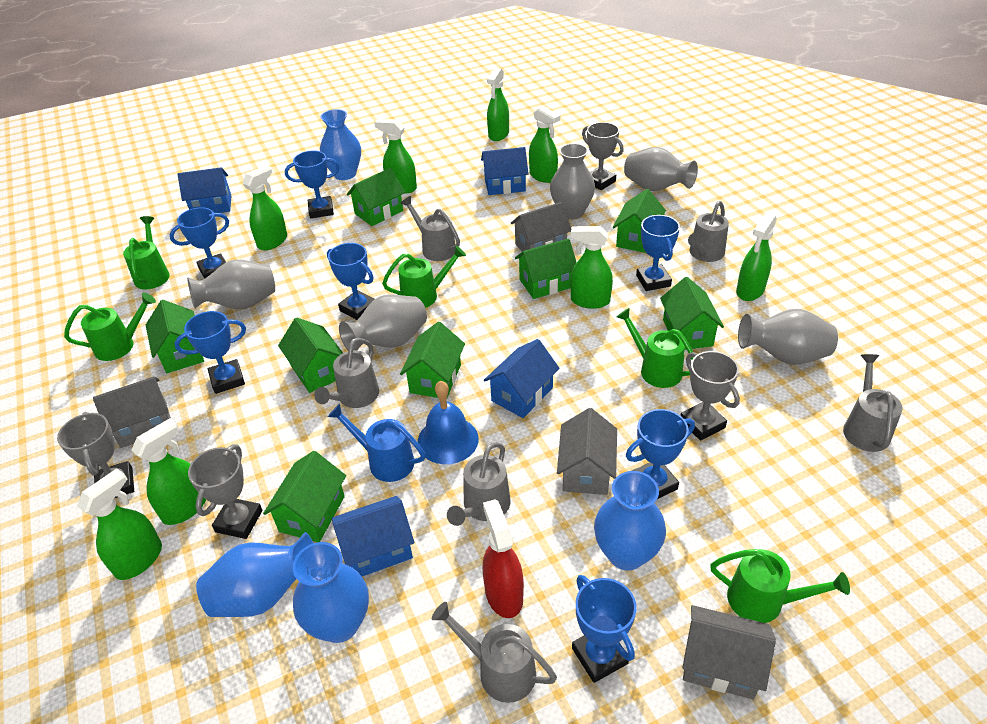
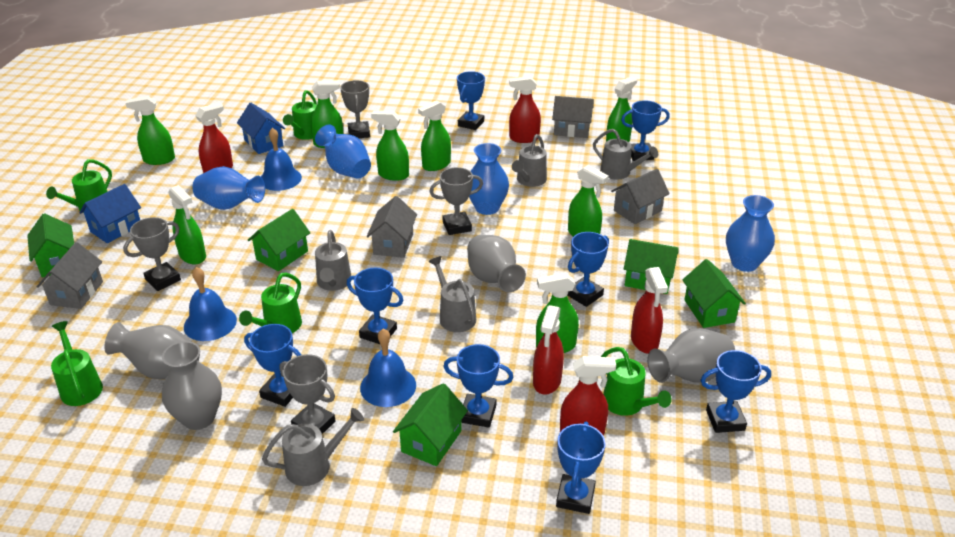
blue bell: [418,381,479,464] = 1 -> [184,267,237,341] [261,128,302,191] [360,329,416,407] = 3
blue house: [178,167,231,213] [332,496,414,577] [481,147,529,195] [484,339,560,418] = 4 -> [79,184,141,243] [237,103,285,154] = 2
blue trophy: [169,207,229,279] [174,311,246,394] [285,150,340,218] [327,243,375,320] [572,575,637,683] [626,409,695,499] [636,215,680,291] = 7 -> [244,324,302,407] [347,268,404,345] [443,344,514,428] [457,71,485,130] [556,421,606,514] [567,232,609,307] [621,100,670,161] [700,350,771,433] = 8
blue watering can: [328,404,426,482] = 1 -> none = 0
green house: [146,300,204,373] [263,451,346,542] [278,317,343,393] [347,168,405,226] [400,322,465,398] [515,239,577,299] [613,189,666,253] [660,277,724,350] = 8 -> [27,213,74,278] [248,209,310,271] [393,383,468,466] [624,239,679,294] [683,259,746,328] = 5
grey vase: [187,260,275,309] [339,294,427,350] [550,143,595,219] [624,147,698,191] [738,309,838,365] = 5 -> [104,322,200,379] [162,341,222,430] [467,235,526,292] [647,328,735,383] = 4
grey watering can: [314,338,379,408] [400,196,460,261] [432,602,557,703] [447,442,511,526] [688,201,729,262] [843,354,903,452] = 6 -> [262,408,364,486] [315,230,351,291] [428,256,476,332] [512,134,547,187] [593,129,658,180] = 5
red spray bottle: [483,499,524,618] = 1 -> [195,103,233,173] [509,76,541,143] [533,305,564,395] [560,356,616,435] [631,267,668,354] = 5

